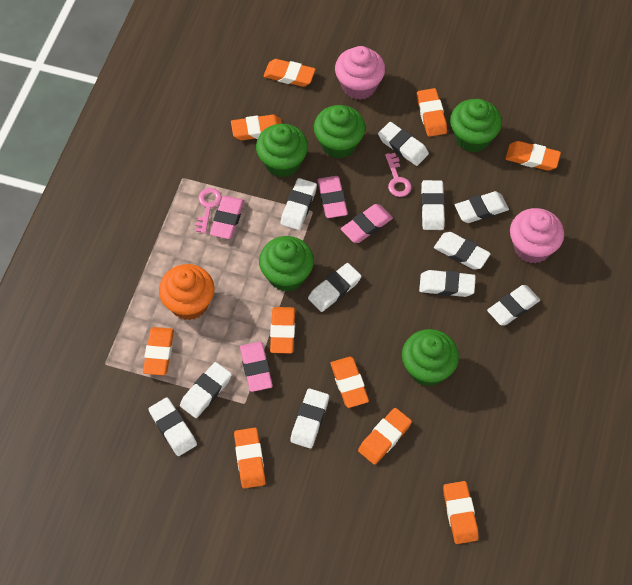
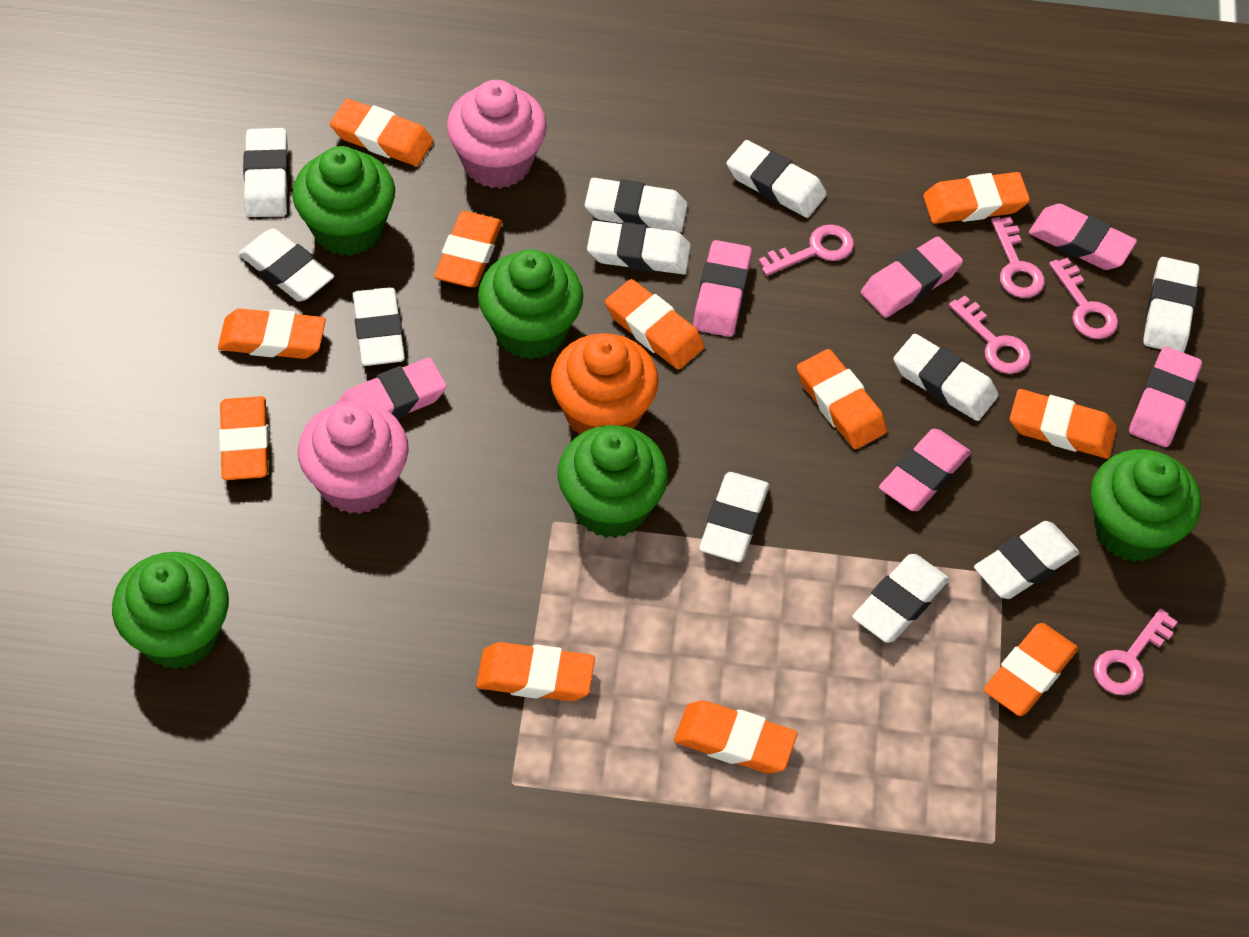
orange eraser: [143,327,174,375] [231,115,282,140] [234,428,266,488] [263,59,316,87] [270,307,295,354] [331,357,369,408] [358,408,412,465] [417,88,447,137] [443,481,479,544] [505,141,561,171] = 10 -> [218,308,326,359] [219,396,269,480] [330,99,434,166] [434,211,502,287] [476,642,595,701] [605,279,705,369] [674,700,797,774] [797,349,887,449] [923,172,1030,224] [984,623,1078,716] [1010,389,1117,459] = 11
pink eraser: [210,196,245,239] [240,342,273,392] [317,176,348,218] [341,204,393,243] = 4 -> [336,357,447,420] [693,240,752,337] [861,236,963,318] [879,429,971,511] [1029,204,1137,270] [1129,347,1202,447] = 6
pink key: [195,188,222,234] [385,153,411,197] = 2 -> [758,224,854,276] [949,296,1031,374] [991,217,1045,298] [1049,258,1118,339] [1093,608,1177,695] = 5

